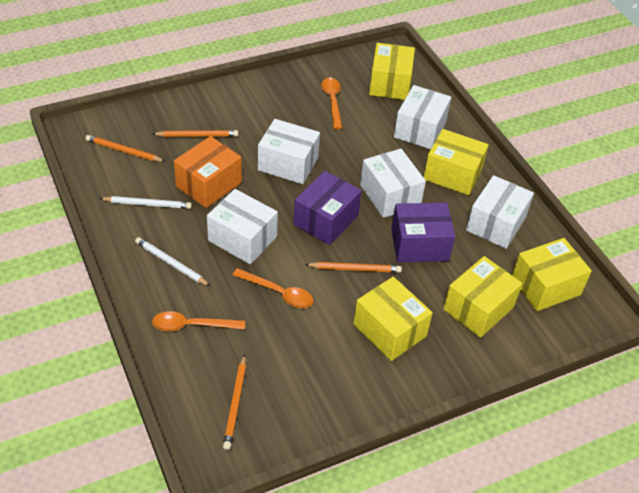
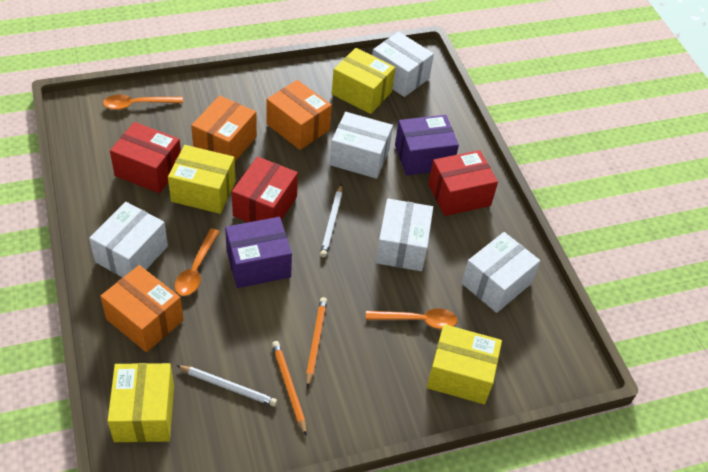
orange box: [174,136,242,208] = 1 -> [100,265,183,352] [191,96,257,161] [266,80,332,150] = 3
orange pencil: [86,135,166,162] [153,130,238,137] [223,354,246,450] [305,262,402,273] = 4 -> [272,341,307,435] [306,297,327,388] = 2
red box: none = 0 -> [110,122,181,193] [232,157,298,222] [428,150,498,216] = 3
yellow box: [353,277,433,361] [369,43,415,100] [423,129,489,195] [443,256,522,338] [512,238,592,311] = 5 -> [108,363,174,442] [168,145,235,214] [332,48,395,114] [427,324,502,404] = 4

